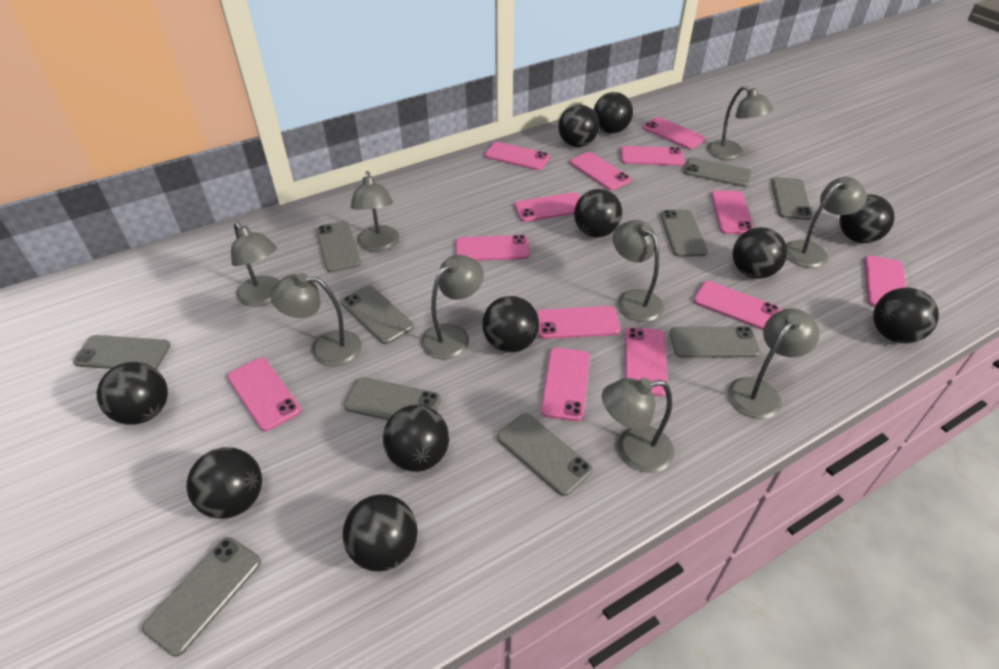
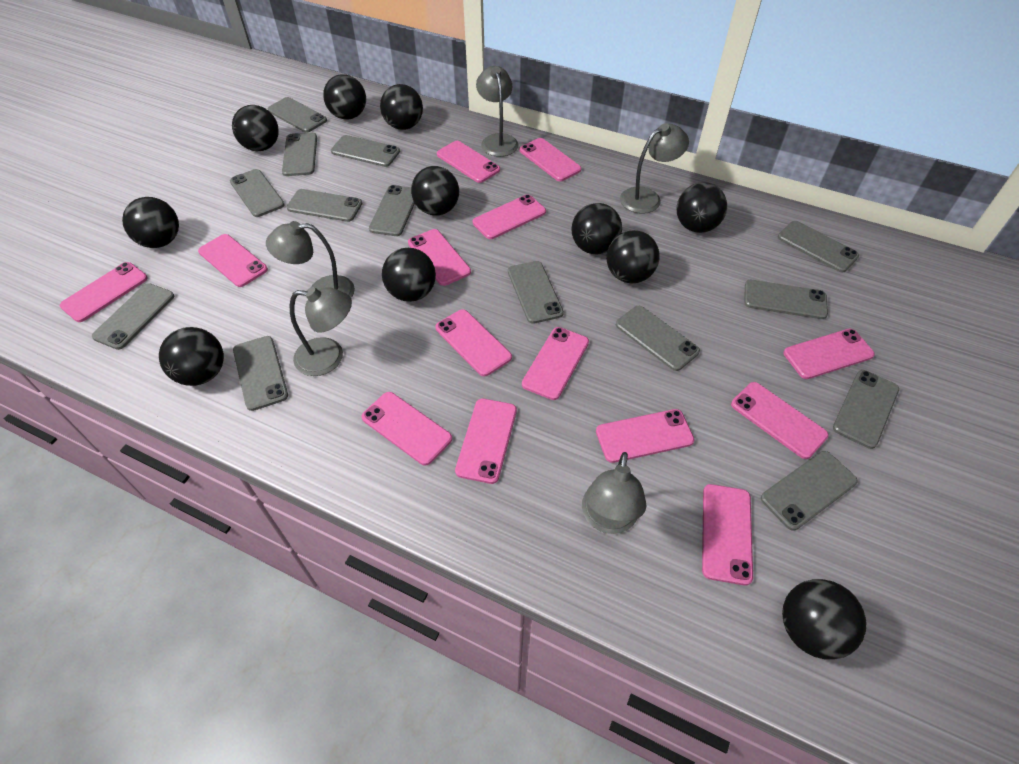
grey lamp: [231,222,280,307] [270,273,362,367] [351,171,399,252] [421,255,484,359] [602,378,674,473] [613,220,664,322] [707,86,773,160] [728,309,819,419] [786,176,867,268] = 9 -> [266,221,355,298] [290,287,352,376] [476,66,518,157] [582,452,646,534] [620,123,689,214] = 5
grey phone: [73,335,171,369] [142,537,261,657] [316,221,361,272] [341,285,414,344] [344,377,441,420] [497,413,593,496] [660,210,708,257] [670,326,761,358] [683,157,752,187] [771,177,813,220] = 10 -> [92,283,174,350] [230,169,285,217] [233,336,288,411] [268,97,327,133] [282,133,317,176] [287,189,362,222] [331,135,400,167] [369,185,415,236] [508,261,564,324] [616,306,700,371] [744,280,828,319] [761,451,858,531] [778,221,859,273] [833,370,899,449] = 14
pink phone: [227,358,301,431] [456,235,530,261] [484,142,550,170] [514,192,580,222] [536,306,620,339] [541,348,590,421] [569,152,631,190] [620,146,685,166] [625,327,667,396] [643,117,705,149] [693,281,781,330] [711,190,753,235] [864,256,906,307] = 13 -> [60,262,148,322] [198,234,268,287] [361,392,452,465] [408,229,471,286] [435,309,512,376] [437,141,500,183] [455,398,517,484] [473,194,546,239] [520,138,582,181] [522,327,589,400] [596,409,695,463] [702,484,753,586] [731,382,829,459] [783,329,875,379] = 14

